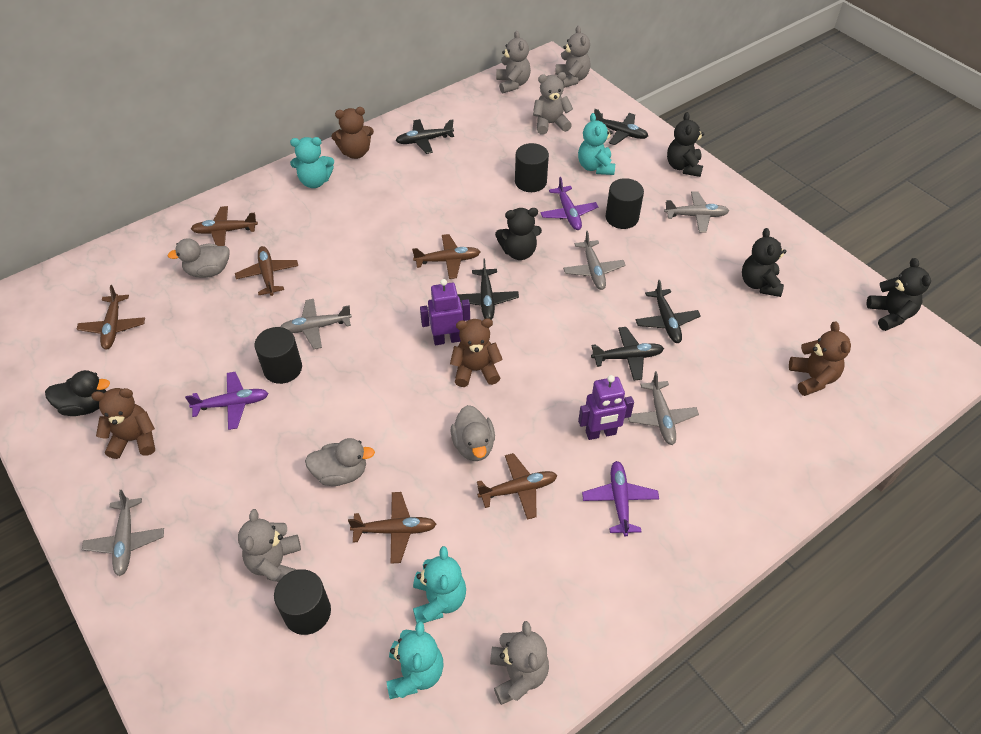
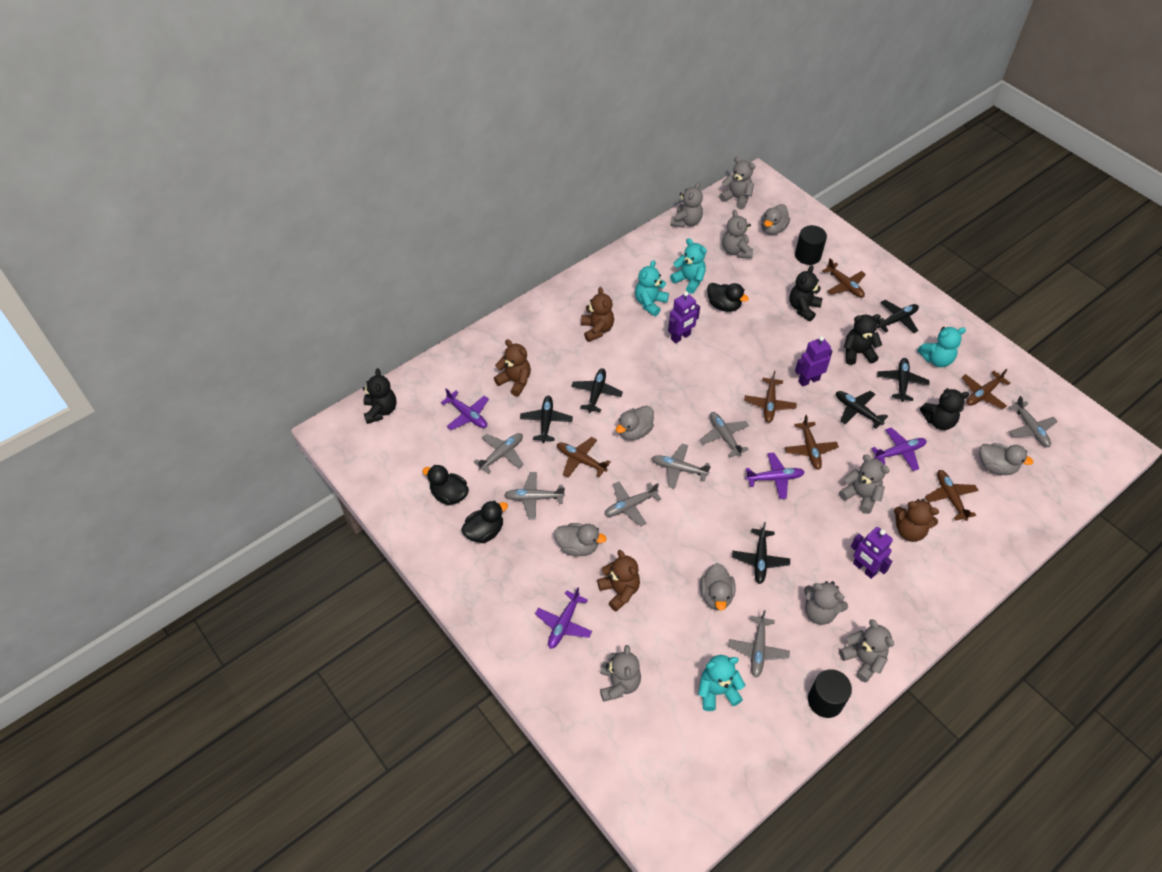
black cylinder: [254,327,302,384] [274,569,331,635] [515,143,549,192] [605,178,644,229] = 4 -> [795,225,827,265] [808,669,852,718] = 2
black duck: [45,370,110,416] = 1 -> [423,465,469,505] [461,501,508,543] [707,283,749,312] = 3
black plane: [396,119,454,154] [457,258,519,320] [591,327,664,381] [594,109,648,145] [636,280,701,343] = 5 -> [520,396,573,443] [571,368,623,413] [732,522,790,584] [836,391,888,429] [876,300,919,334] [877,358,930,402] = 6
grey duck: [167,238,230,278] [305,438,375,486] [451,405,495,461] = 3 -> [554,523,607,556] [616,405,654,440] [700,563,735,611] [761,204,790,235] [979,443,1033,475] = 5
grey plane: [82,490,164,576] [281,299,352,349] [563,231,626,290] [628,371,699,445] [664,191,729,232] = 5 -> [474,433,524,474] [504,472,565,519] [604,482,661,527] [651,444,711,489] [700,412,749,457] [728,610,790,678] [1008,396,1058,447] = 7
grey teddy bear: [238,509,301,582] [490,621,549,705] [496,31,531,94] [533,72,573,135] [555,26,590,88] = 5 -> [600,645,641,702] [670,182,703,228] [719,157,755,210] [722,210,753,258] [804,581,848,625] [839,455,890,514] [839,619,894,682] = 7
purple plane: [185,372,269,430] [540,177,598,230] [582,461,659,537] = 3 -> [441,388,489,430] [535,587,592,649] [745,453,805,499] [871,427,927,471] = 4
purple robot: [420,279,470,345] [578,375,634,440] = 2 -> [668,291,700,344] [795,336,832,387] [851,527,893,579] = 3

